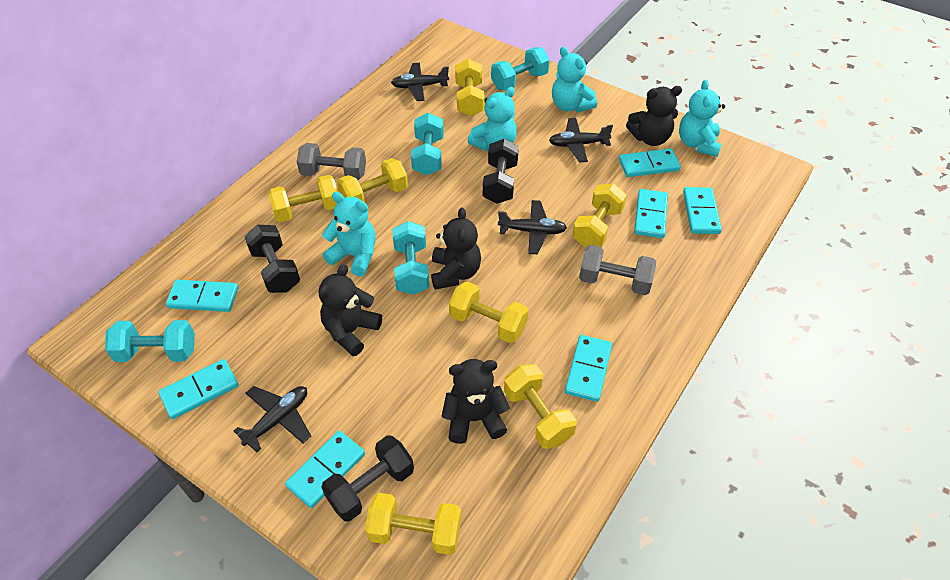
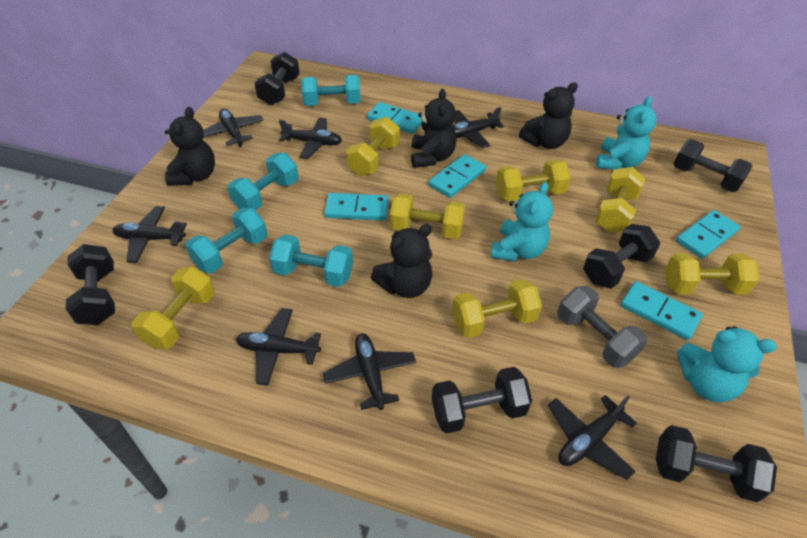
black dumbbell: [245,225,300,293] [321,435,414,522] [483,139,519,204] = 3 -> [66,244,115,325] [254,52,300,105] [432,367,532,434] [583,224,660,289] [656,425,777,502] [674,139,753,192] = 6
black plane: [234,386,311,452] [391,63,449,101] [498,200,567,254] [549,118,613,163] = 4 -> [113,206,187,263] [203,109,263,147] [236,308,321,386] [279,118,342,159] [323,333,416,410] [453,107,504,148] [548,395,637,480] = 7
grey dumbbell: [297,143,366,180] [579,245,656,295] = 2 -> [557,286,648,368] = 1
turquoise domino: [158,359,239,419] [166,280,238,312] [285,431,365,508] [565,335,612,402] [619,148,681,177] [634,189,668,238] [683,187,722,234] = 7 -> [324,193,389,221] [367,102,422,134] [429,154,486,198] [621,281,703,340] [676,210,740,259] = 5
turquoise teddy bear: [322,192,376,276] [468,87,517,151] [552,47,597,112] [679,80,725,157] = 4 -> [491,182,553,262] [596,96,657,170] [677,326,777,403] = 3

